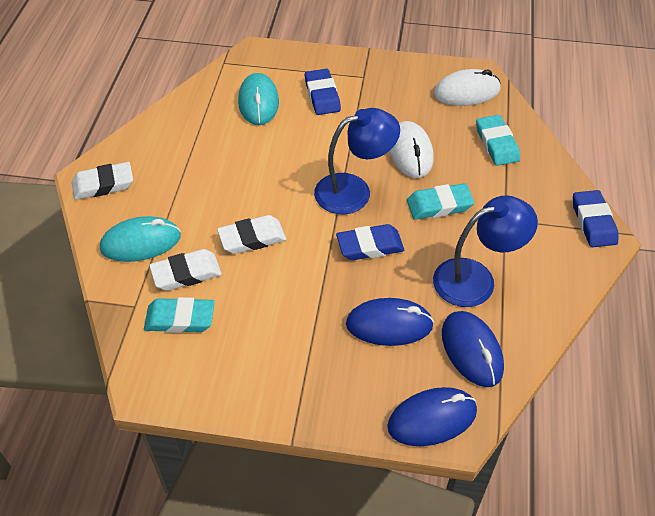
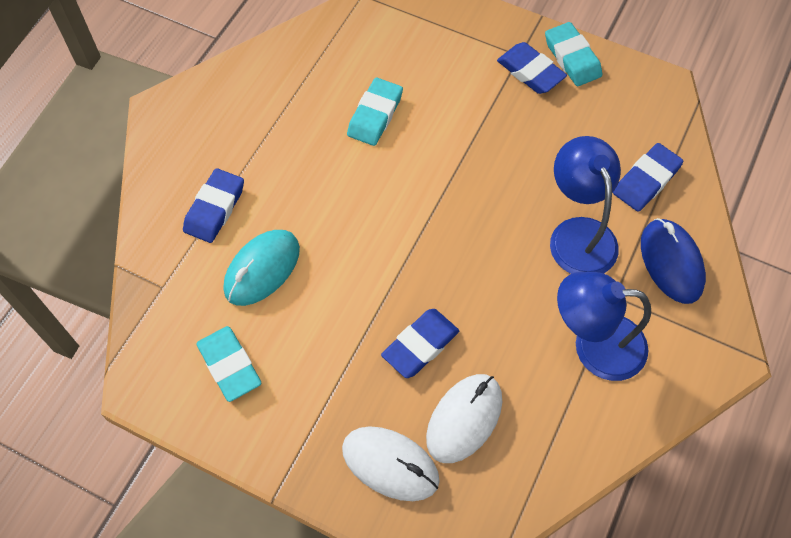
blue eraser: [305,69,341,115] [336,224,404,260] [573,190,618,247] = 3 -> [183,168,244,243] [381,309,459,378] [497,42,567,94] [613,143,684,212] = 4
blue mouse: [346,298,434,346] [387,387,477,446] [442,311,504,387] = 3 -> [641,218,706,304] = 1
turquoise mouse: [100,216,181,262] [238,73,279,125] = 2 -> [224,230,300,306] = 1
white eraser: [72,162,133,200] [149,249,222,291] [217,215,286,254] = 3 -> none = 0

